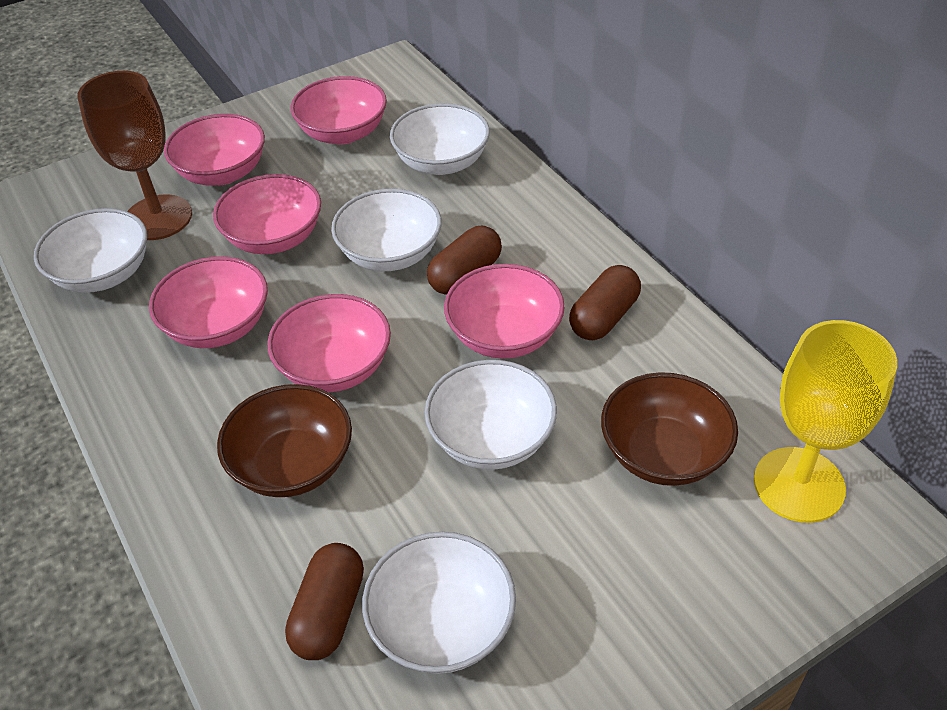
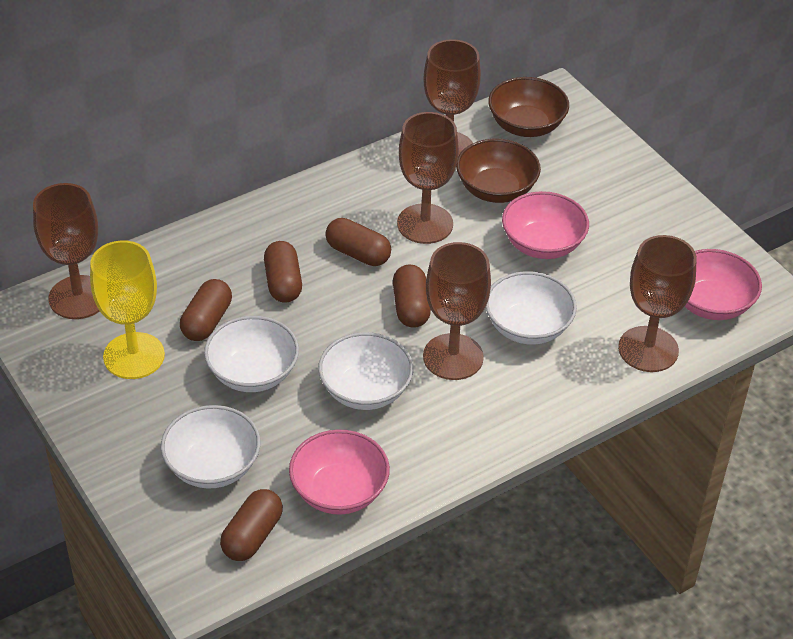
brown capsule: [285,543,364,660] [427,226,502,295] [569,265,641,340] = 3 -> [180,279,232,341] [220,489,283,561] [264,241,302,303] [325,218,391,266] [393,265,431,328] = 5
brown goblet: [77,71,192,240] = 1 -> [33,183,99,319] [397,112,459,244] [423,39,481,156] [423,242,491,380] [618,235,697,372] = 5
pink bowl: [149,256,268,348] [164,114,265,186] [213,174,321,254] [267,294,391,392] [290,76,387,145] [444,264,565,359] = 6 -> [289,430,390,515] [502,191,589,259] [685,249,762,320] = 3
white bowl: [34,208,147,293] [331,189,442,271] [362,532,516,674] [390,103,490,175] [424,360,557,470] = 5 -> [161,405,261,489] [204,316,299,392] [318,332,414,410] [486,271,577,345] = 4

